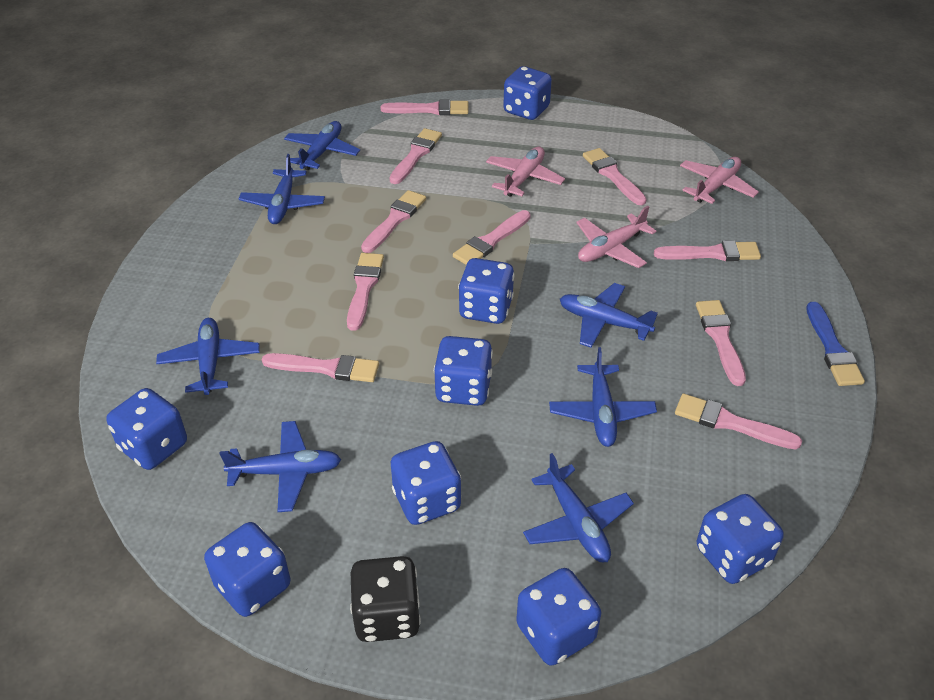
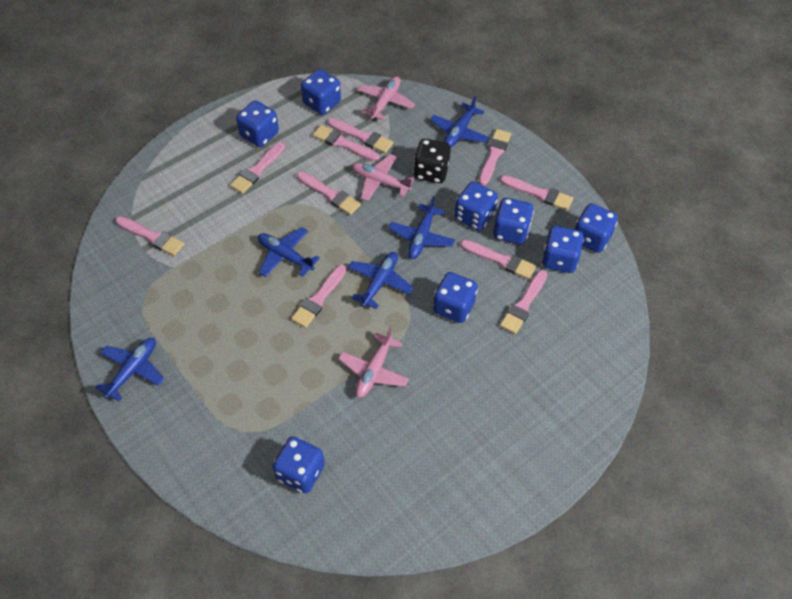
blue brush: [806,302,865,386] = 1 -> none = 0
blue plane: [156,318,260,395] [219,421,342,512] [239,154,325,224] [284,121,360,170] [523,453,634,562] [549,347,657,447] [560,283,658,348] = 7 -> [95,338,165,401] [258,227,320,277] [348,252,414,309] [389,196,455,259] [430,96,489,148] = 5

